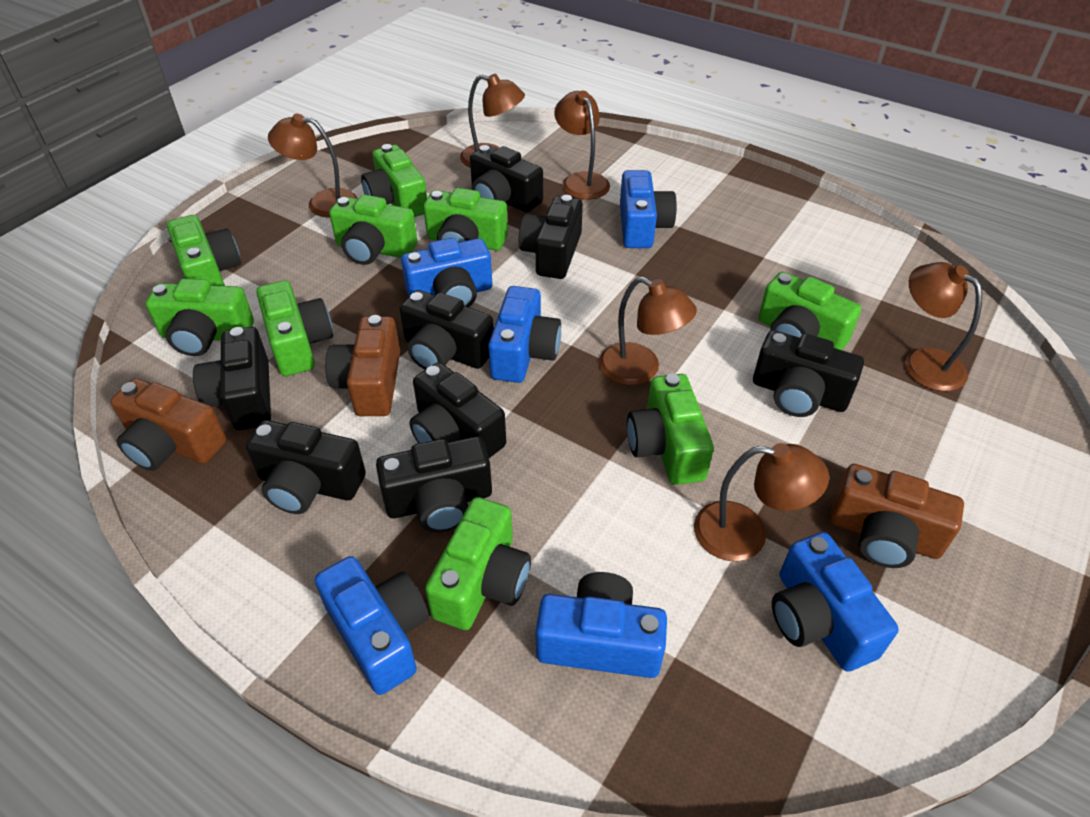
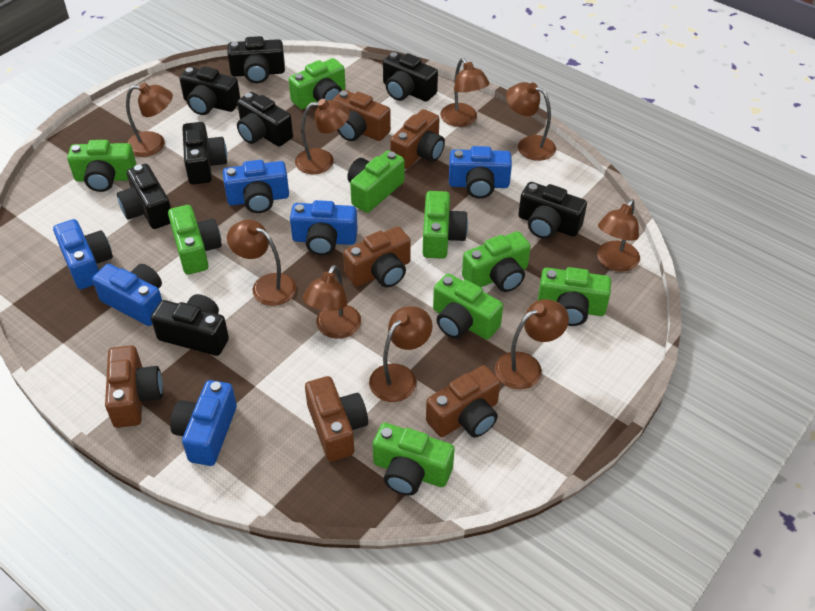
brown camera: [110,378,226,471] [325,315,400,416] [830,464,964,568] = 3 -> [105,345,163,428] [305,376,368,461] [333,90,391,141] [343,226,411,288] [390,109,445,169] [426,365,500,438] = 6
brown lamp: [268,114,358,217] [460,74,525,167] [554,90,610,200] [599,277,697,385] [694,443,829,561] [905,262,982,391] = 6 -> [126,83,173,157] [227,220,296,306] [295,99,350,174] [303,265,361,339] [369,306,432,402] [440,58,490,127] [495,299,569,389] [506,82,556,161] [597,199,640,272] = 9

